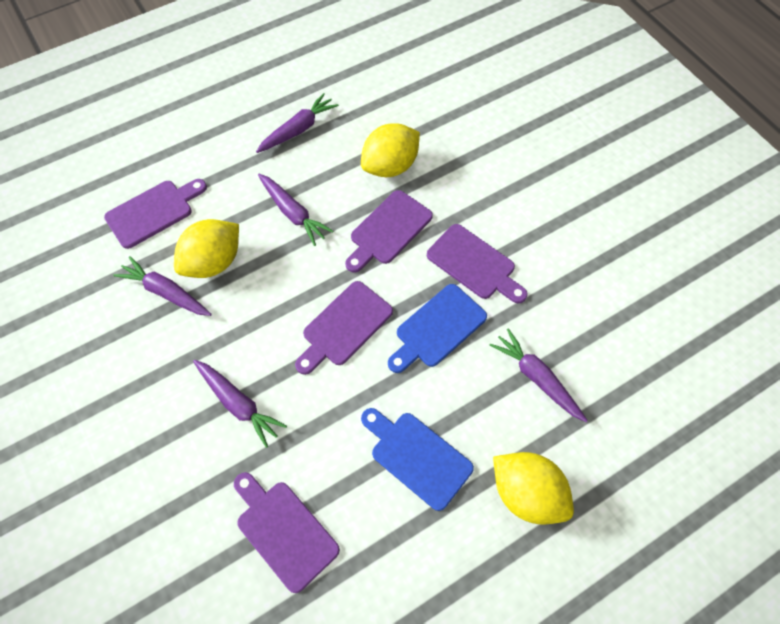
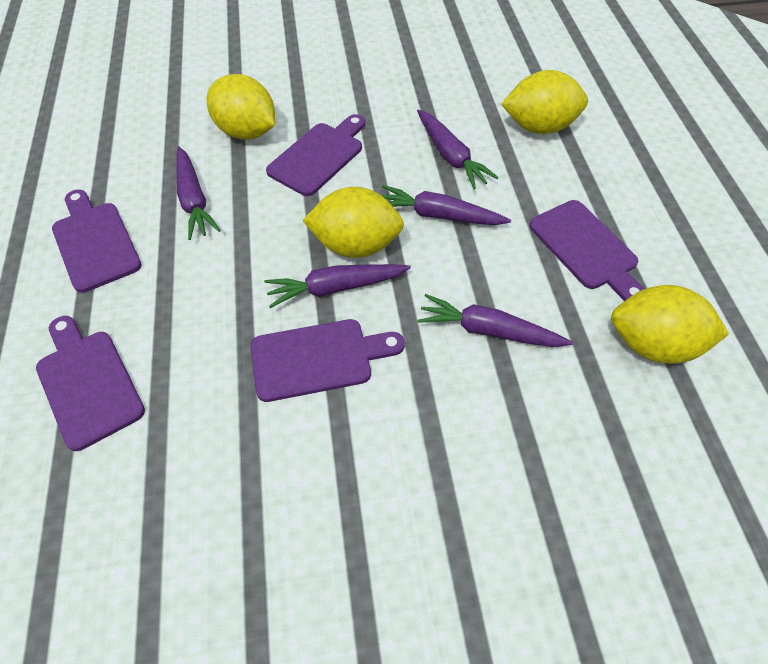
blue cutting board: [361,408,474,511] [388,284,487,373] = 2 -> none = 0
yellow lemon: [174,219,239,278] [361,123,420,177] [493,452,574,525] = 3 -> [207,74,275,140] [302,187,404,258] [501,70,588,134] [611,285,729,364] = 4

